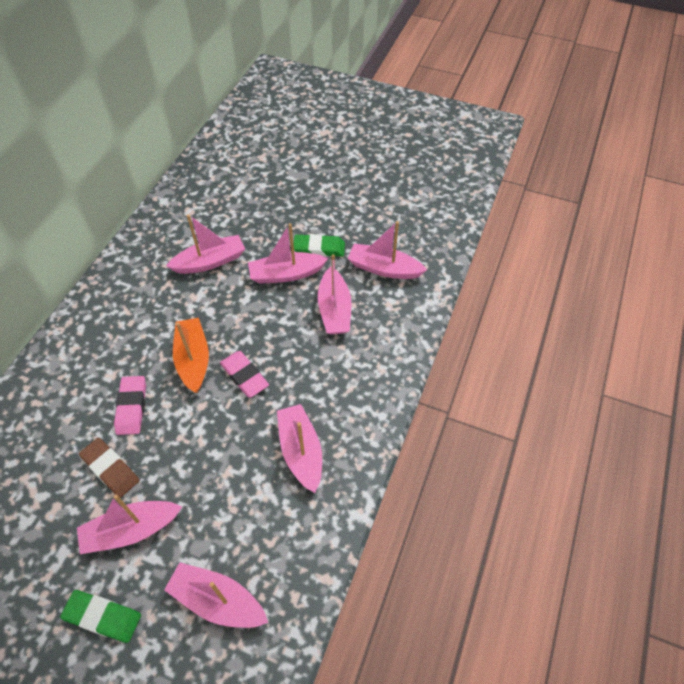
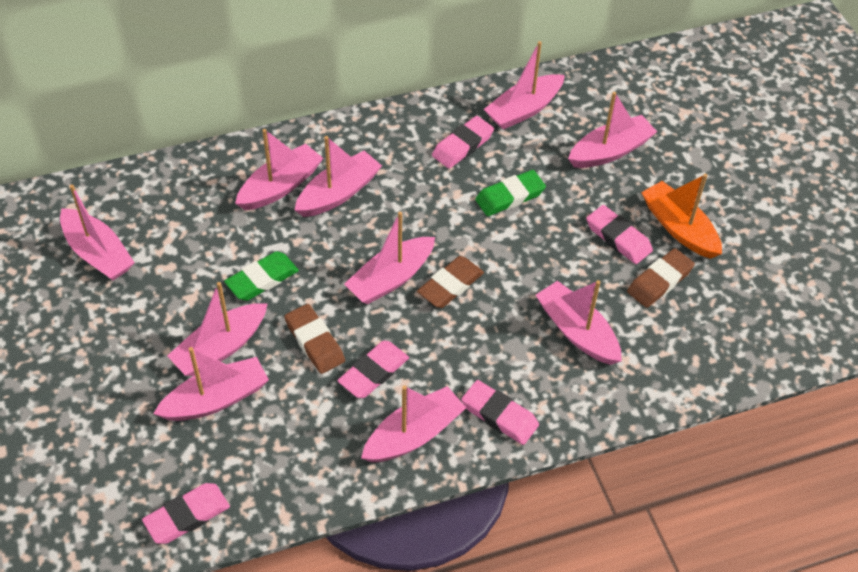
brown eraser: [79,438,139,498] = 1 -> [284,304,345,374] [417,256,484,308] [627,248,695,308] = 3
pink boat: [77,495,182,554] [164,562,268,628] [166,214,245,274] [248,223,328,284] [277,404,322,493] [318,254,351,334] [348,221,427,279] = 7 -> [60,185,135,281] [153,347,269,421] [167,282,268,376] [235,129,323,210] [295,136,382,217] [344,211,435,304] [361,385,466,462] [484,41,565,130] [536,280,622,365] [568,92,657,168] = 10
pink eraser: [114,376,146,435] [220,351,269,398] = 2 -> [142,483,230,544] [337,341,409,398] [432,116,494,169] [461,380,539,445] [586,205,653,264] = 5

